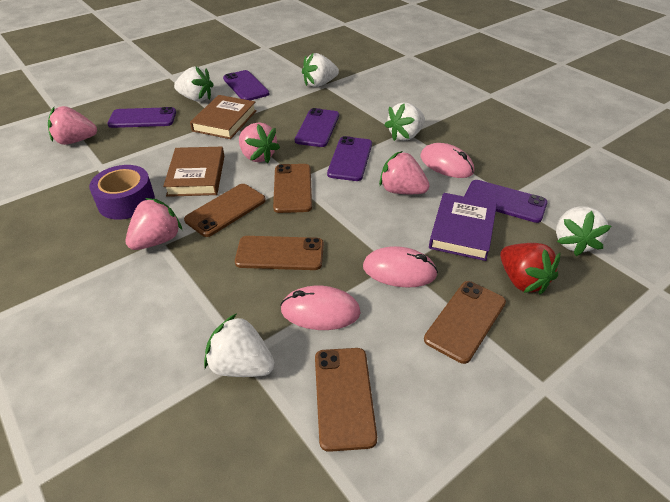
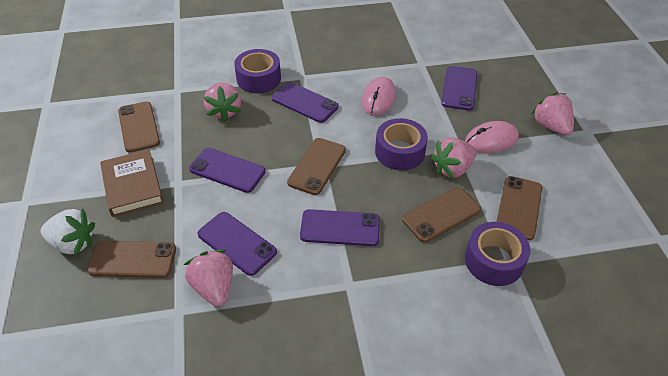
brown book: [163,147,224,197] [190,95,257,139] = 2 -> [100,149,164,217] = 1
pink mouse: [280,286,361,330] [363,246,438,288] [420,143,474,178] = 3 -> [362,77,396,115] [465,121,519,153] = 2
purple book: [429,193,497,261] = 1 -> none = 0
purple tape: [89,165,155,220] = 1 -> [234,49,281,93] [375,118,428,170] [465,222,530,286] = 3
red strawberry: [500,243,560,295] = 1 -> none = 0
white strawberry: [174,66,214,101] [204,313,275,377] [302,53,339,87] [385,102,425,141] [556,206,611,256] = 5 -> [41,209,95,255] = 1

